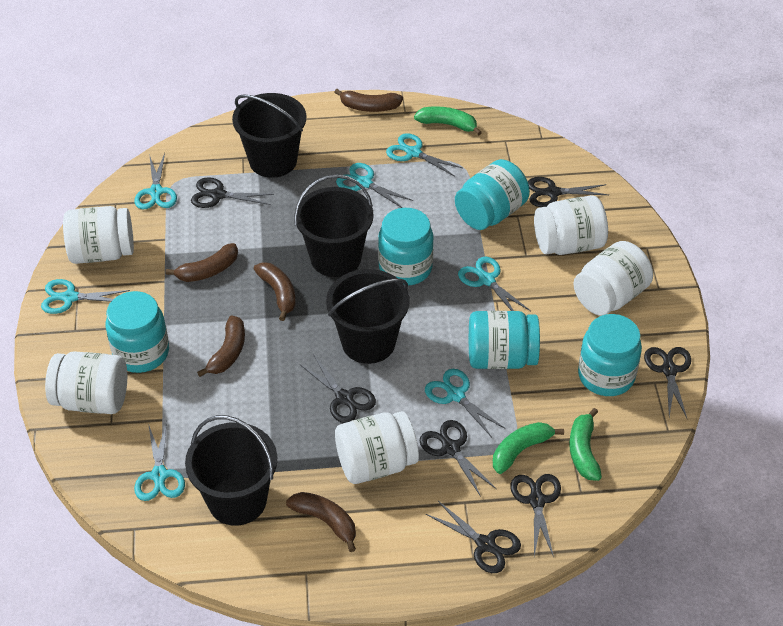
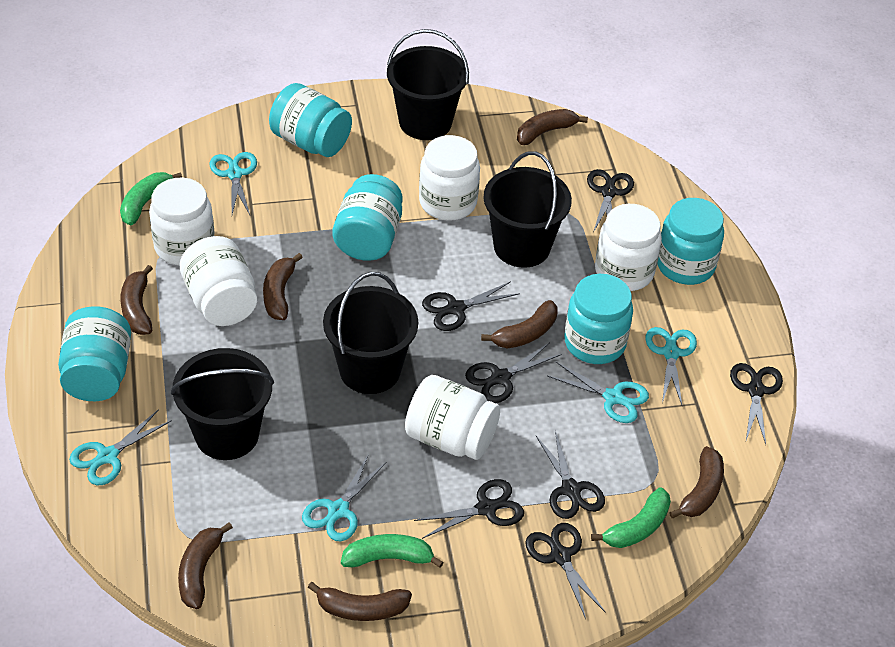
brown banana: [165,243,238,282] [197,315,245,377] [254,262,296,321] [286,492,356,552] [335,89,403,112] = 5 -> [120,265,153,335] [178,522,233,609] [263,253,303,320] [308,582,412,621] [481,300,558,348] [517,109,588,145] [669,446,724,518] = 7
turquoise scissors: [41,279,130,314] [134,153,177,210] [134,421,185,501] [336,163,413,208] [386,133,462,177] [425,369,506,438] [458,256,531,311] = 7 -> [69,409,172,485] [210,152,257,215] [302,454,387,542] [547,362,649,423] [645,327,697,405] = 5

